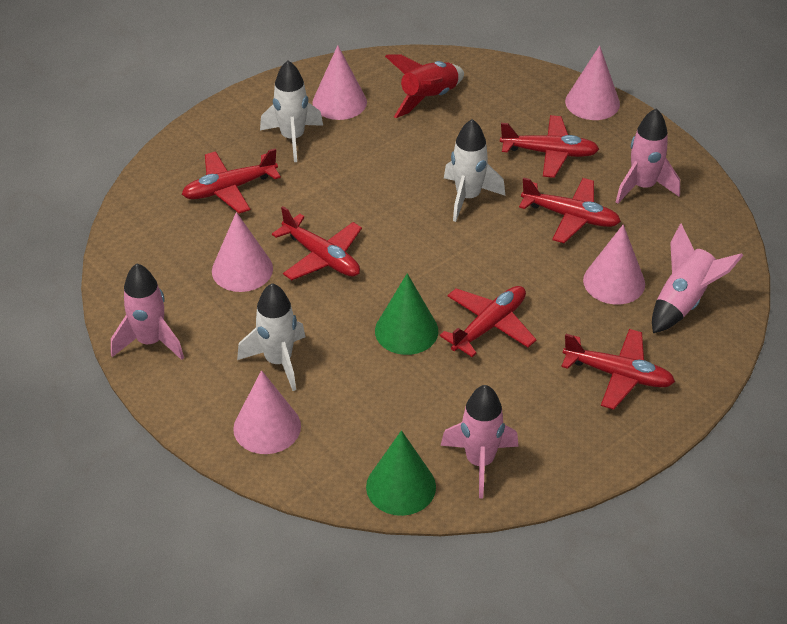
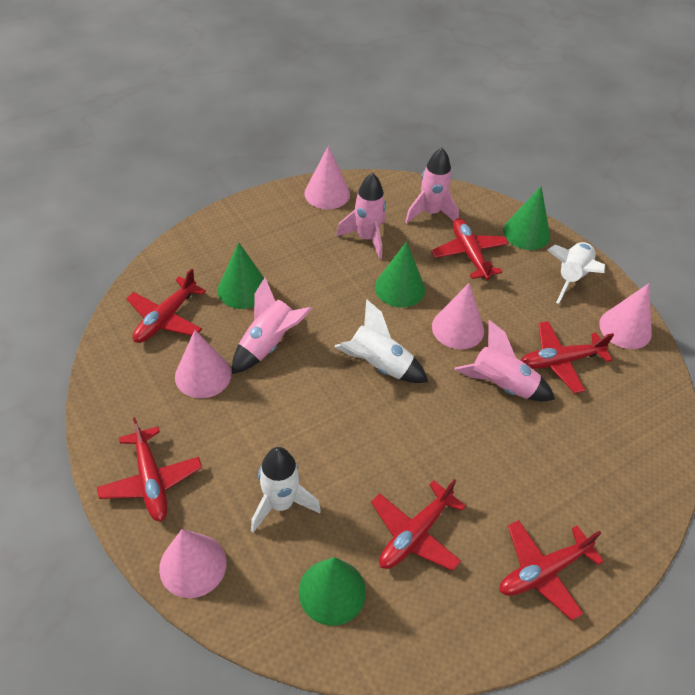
green cone: [366,430,436,516] [375,273,438,355] = 2 -> [218,242,264,309] [299,557,366,626] [375,241,425,308] [503,187,550,250] = 4
red rocket: [385,54,464,118] = 1 -> none = 0

